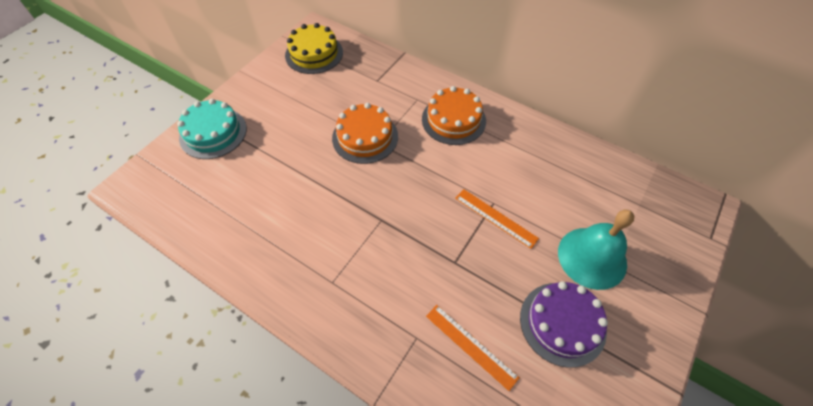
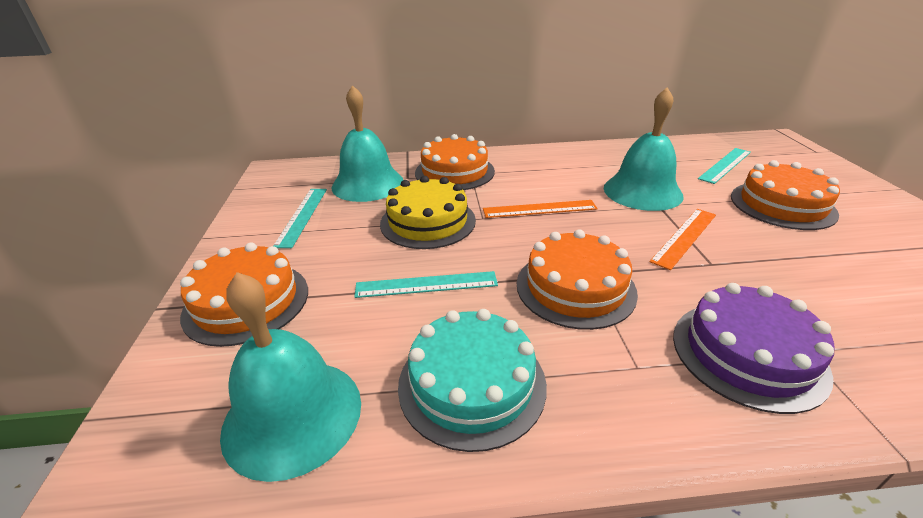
orange cake: [332,103,398,164] [422,86,486,145] = 2 -> [180,242,308,347] [415,134,495,190] [517,229,638,330] [731,160,840,230] = 4
turquoise bell: [558,209,634,290] = 1 -> [220,272,361,482] [332,85,403,202] [604,87,684,211] = 3
turquoise ruler: none = 0 -> [273,189,327,248] [354,271,498,298] [698,148,751,184] = 3

